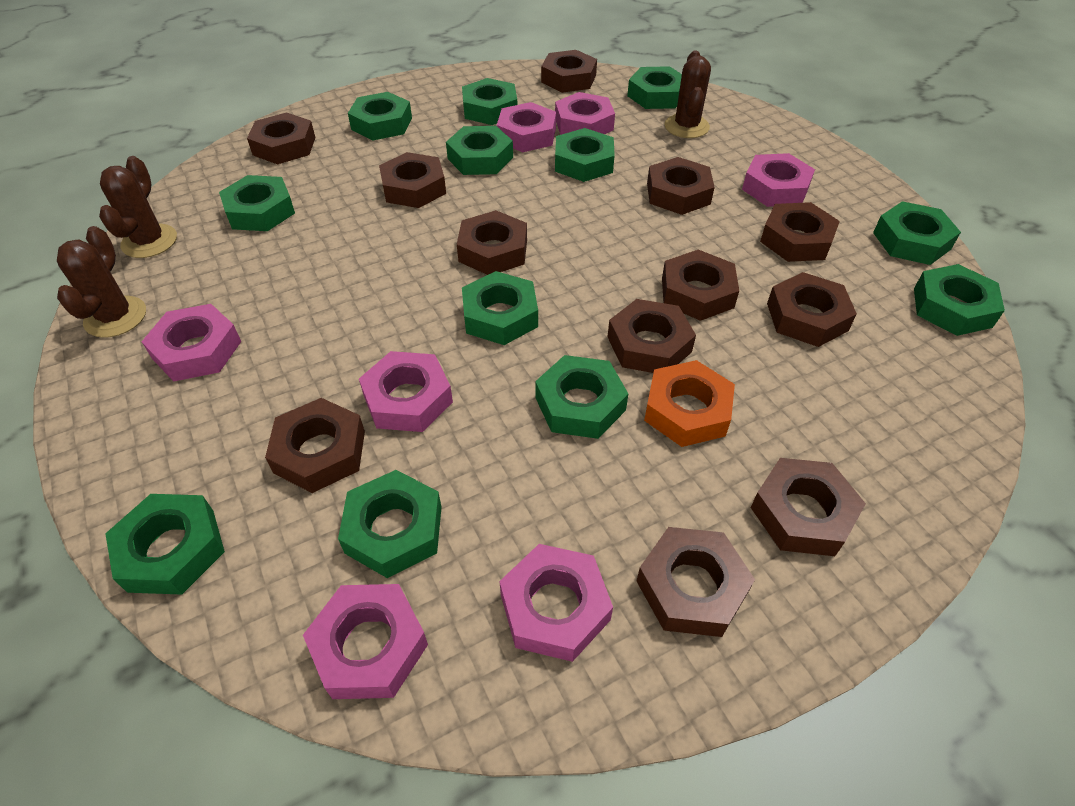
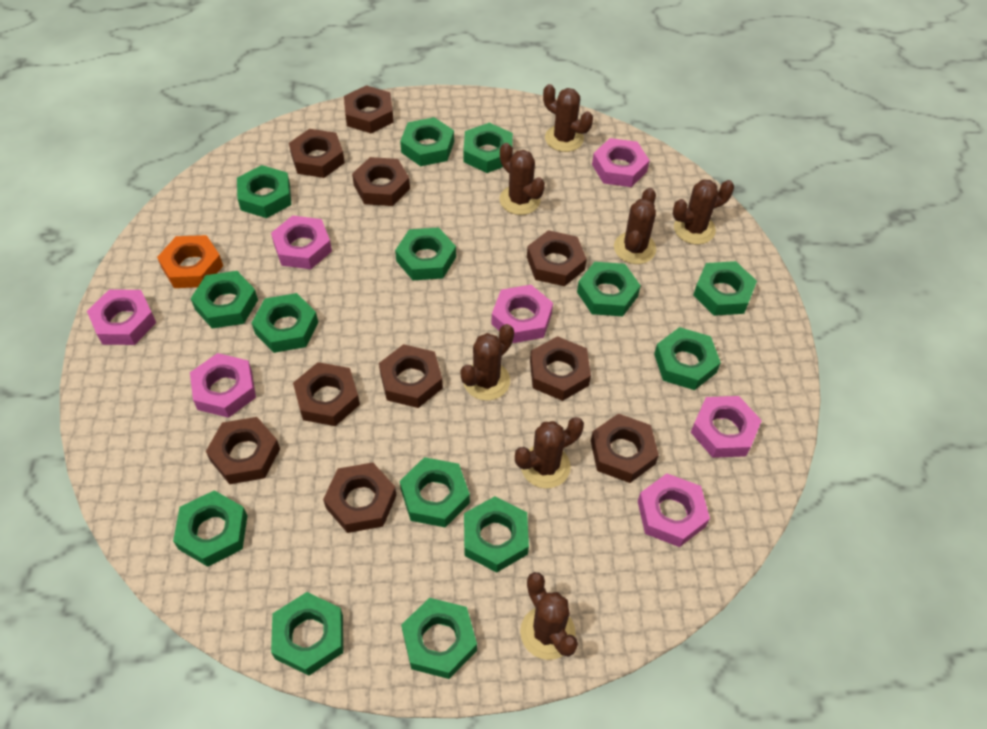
brown cactus: [57,226,146,338] [99,156,177,258] [664,50,711,138] = 3 -> [460,324,514,401] [500,143,545,215] [515,417,584,489] [520,572,578,660] [543,84,593,152] [614,188,656,264] [673,179,734,244] = 7
brown nut: [247,112,315,164] [265,398,365,493] [379,152,446,208] [457,210,527,275] [541,50,597,93] [608,299,696,373] [637,527,755,637] [647,157,715,215] [662,250,739,321] [751,458,866,556] [760,202,840,262] [767,272,857,347] = 12 -> [206,417,280,484] [289,129,345,178] [293,362,360,426] [323,463,397,533] [344,85,394,134] [352,157,410,206] [379,344,443,408] [527,230,587,286] [530,336,591,401] [591,414,659,483] = 10
green nut: [105,494,225,595] [219,175,295,231] [338,470,442,578] [348,92,412,140] [446,126,513,175] [462,78,517,125] [462,271,538,345] [535,355,628,439] [555,128,615,182] [627,66,682,109] [873,201,961,265] [914,264,1005,336] = 12 -> [173,490,247,567] [191,271,258,329] [237,165,291,218] [252,293,318,353] [271,592,343,676] [395,227,456,280] [400,117,454,166] [400,457,470,528] [401,598,477,679] [463,123,513,173] [464,496,529,572] [577,262,641,316] [654,327,721,390] [693,261,757,316] = 14

